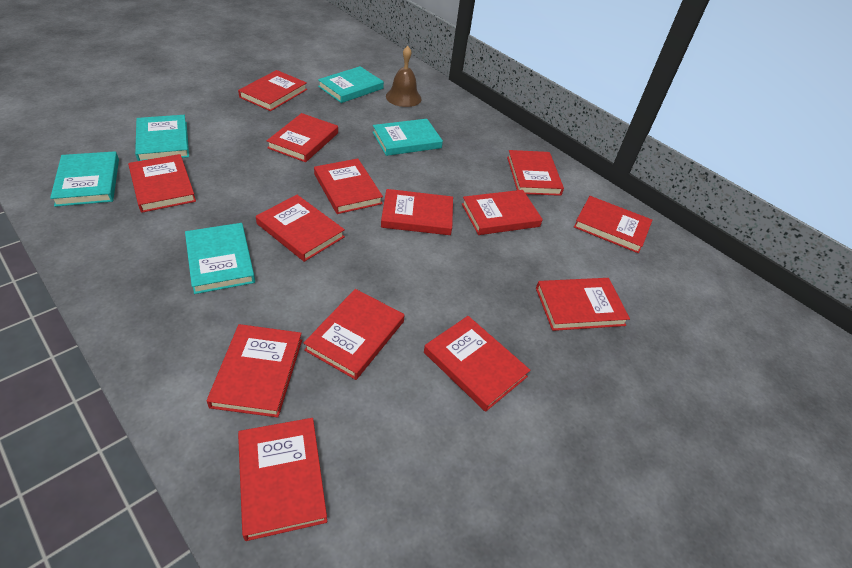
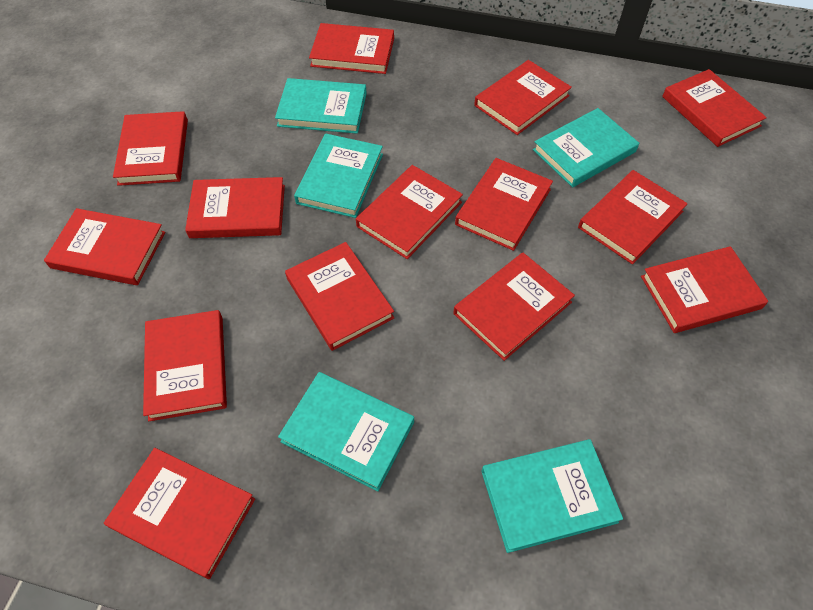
brown bell: [386,46,421,107] = 1 -> none = 0

